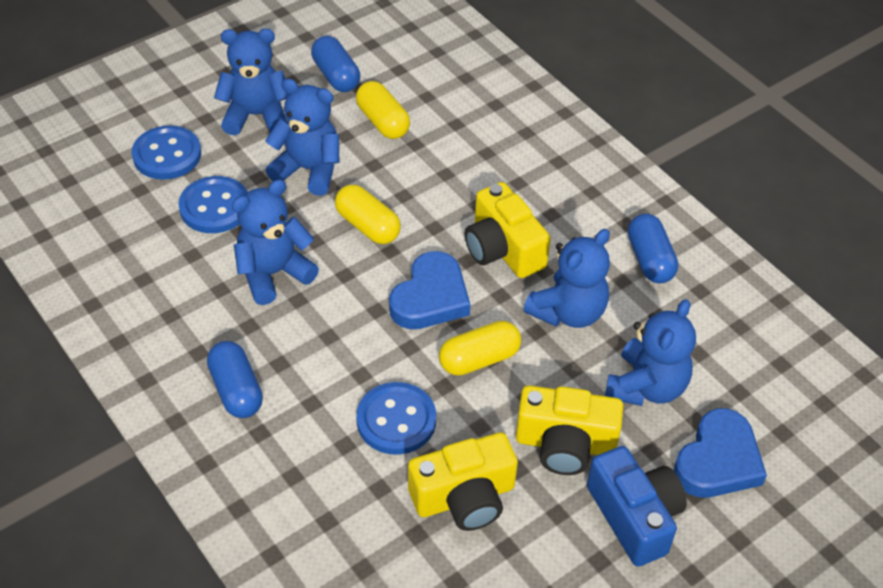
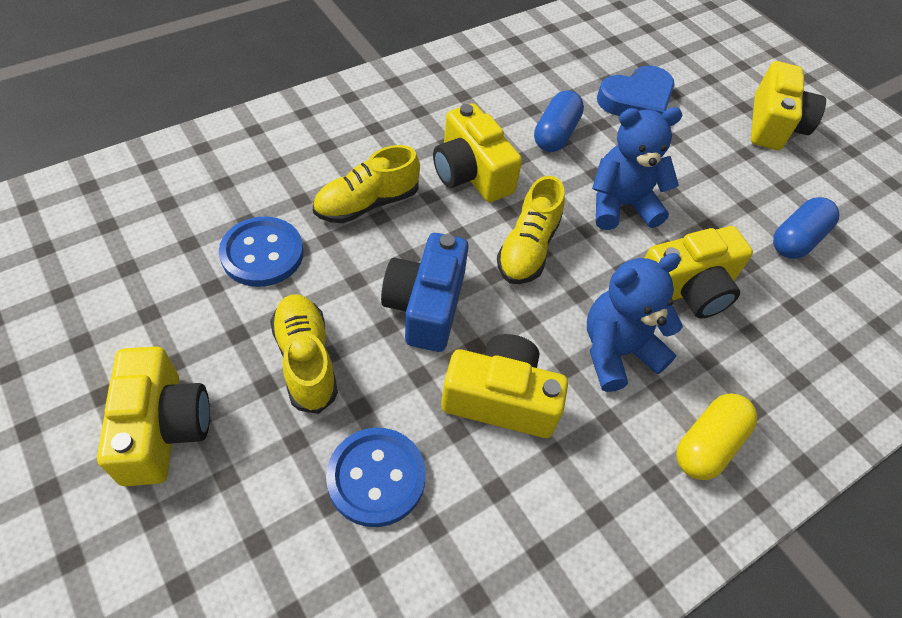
blue button: [132,125,201,180] [178,176,248,233] [356,382,436,455] = 3 -> [219,217,304,287] [326,428,426,527] = 2
blue capsule: [207,341,263,418] [311,36,360,92] [628,214,678,283] = 3 -> [534,90,584,152] [773,197,839,259] = 2
blue heart: [389,251,471,329] [673,408,767,498] = 2 -> [597,65,674,116] = 1
blue teddy bear: [214,29,289,135] [232,179,319,305] [265,78,339,196] [523,229,610,328] [605,299,696,406] = 5 -> [587,253,683,392] [592,107,682,230] = 2
yellow camera: [408,432,518,531] [465,182,551,278] [516,385,623,475] = 3 -> [97,347,210,486] [433,103,522,202] [441,334,568,438] [645,226,753,318] [751,61,826,150] = 5
yellow capsule: [335,184,401,244] [356,81,410,139] [439,321,521,376] = 3 -> [676,393,757,480] = 1
yellow shoe: none = 0 -> [270,294,338,414] [313,145,420,223] [497,176,565,284] = 3

